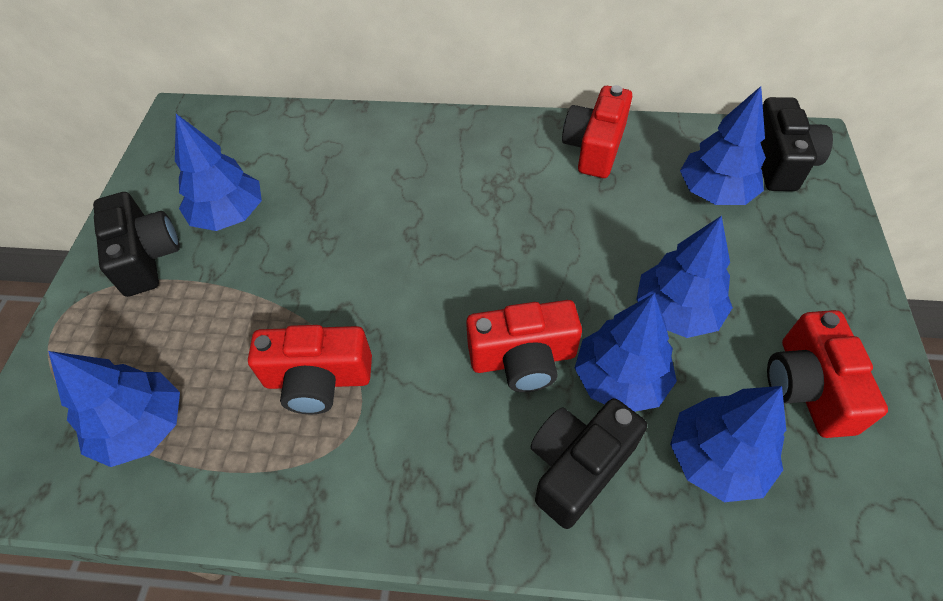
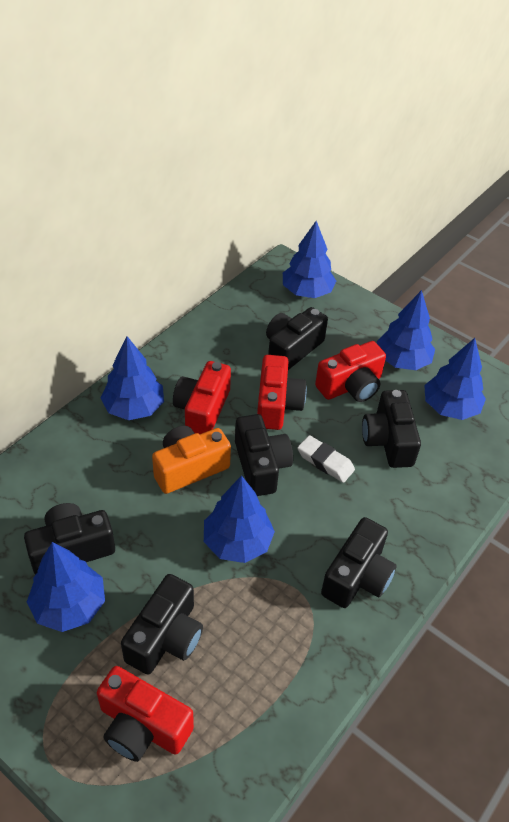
black camera: [93,192,180,297] [531,398,647,529] [760,97,833,191] = 3 -> [24,503,115,575] [121,574,203,675] [235,414,293,496] [266,307,328,370] [321,517,397,608] [362,390,421,468] = 6
orange camera: none = 0 -> [152,426,231,494] = 1
white eraser: none = 0 -> [297,435,355,483] = 1

